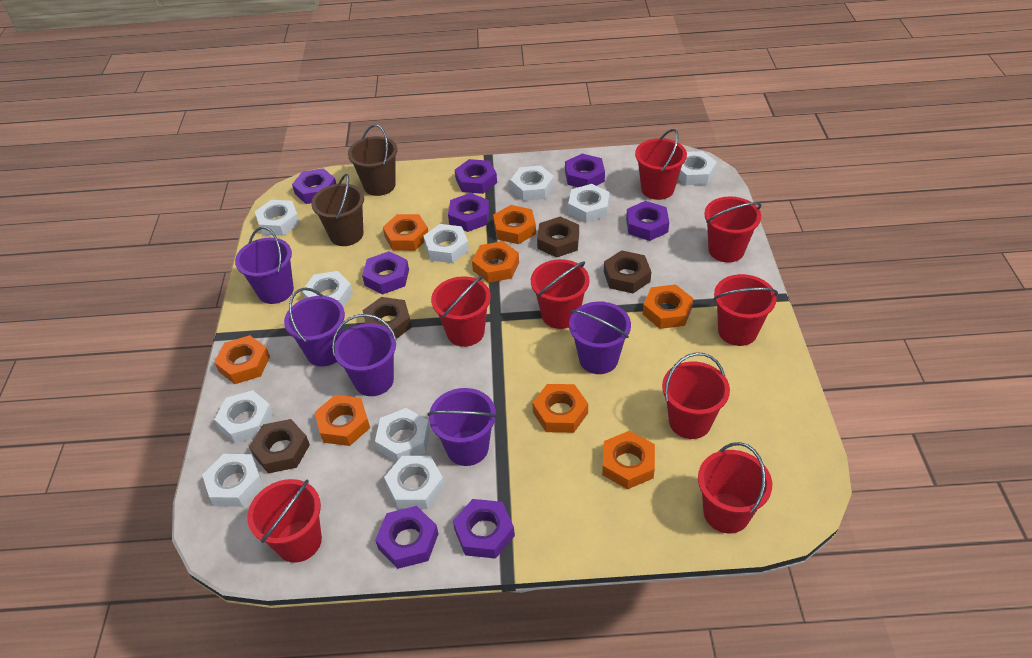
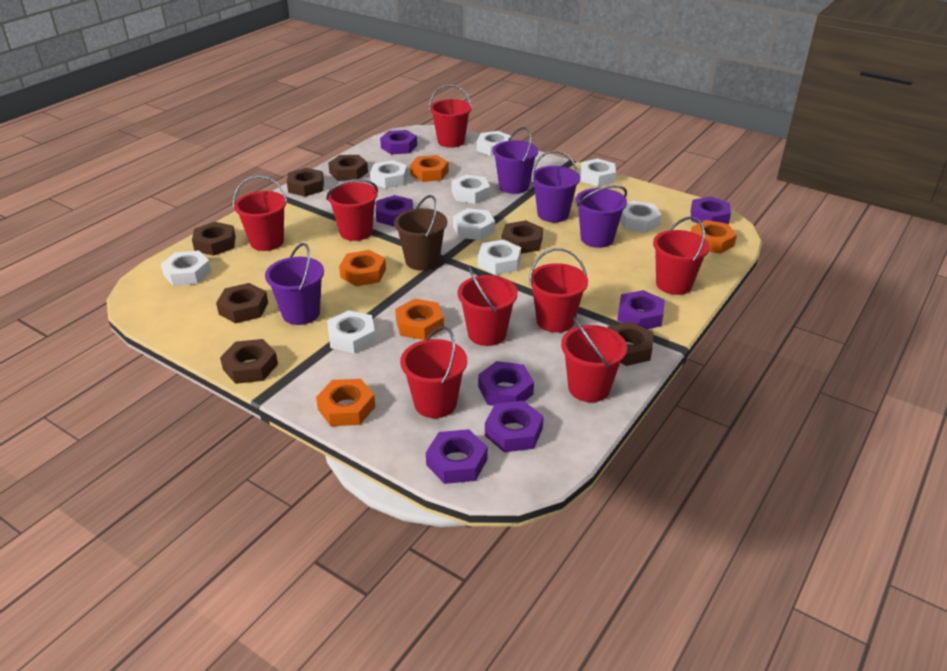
brown bucket: [311,174,364,246] [348,124,397,196] = 2 -> [394,195,447,271] = 1
brown nut: [249,419,310,474] [362,297,412,339] [537,217,579,258] [604,250,651,293] = 4 -> [192,222,236,256] [216,283,268,323] [220,339,278,384] [287,168,324,197] [328,155,368,181] [501,220,543,254] [607,322,653,366] = 7
orange nut: [214,335,270,384] [315,395,370,446] [383,214,428,251] [472,241,519,283] [493,205,536,244] [532,384,588,433] [602,431,655,489] [643,284,693,329] = 8 -> [316,379,375,426] [339,250,386,287] [395,299,444,340] [410,155,449,182] [691,220,737,254] = 5
purple bucket: [235,227,294,304] [284,287,345,366] [332,314,397,396] [427,388,497,466] [569,301,631,374] = 5 -> [265,243,324,325] [492,127,538,194] [531,151,580,222] [576,185,627,248] = 4
purple nut: [292,168,336,204] [362,251,409,294] [375,506,439,569] [448,193,490,232] [453,499,515,559] [455,159,497,194] [565,154,605,187] [626,201,669,241] = 8 -> [376,195,413,227] [380,130,417,154] [426,429,488,484] [478,361,534,406] [485,401,544,452] [617,290,665,329] [691,196,731,224] = 7
white nut: [202,454,264,507] [214,390,274,443] [255,200,300,236] [302,271,353,308] [375,408,430,462] [384,456,445,509] [423,224,469,263] [510,166,554,201] [568,184,610,222] [678,151,717,185] = 10 -> [161,250,212,286] [327,310,376,353] [370,160,408,189] [451,174,490,204] [453,208,495,240] [477,131,512,156] [478,239,521,275] [580,158,616,187] [620,201,662,233] = 9

